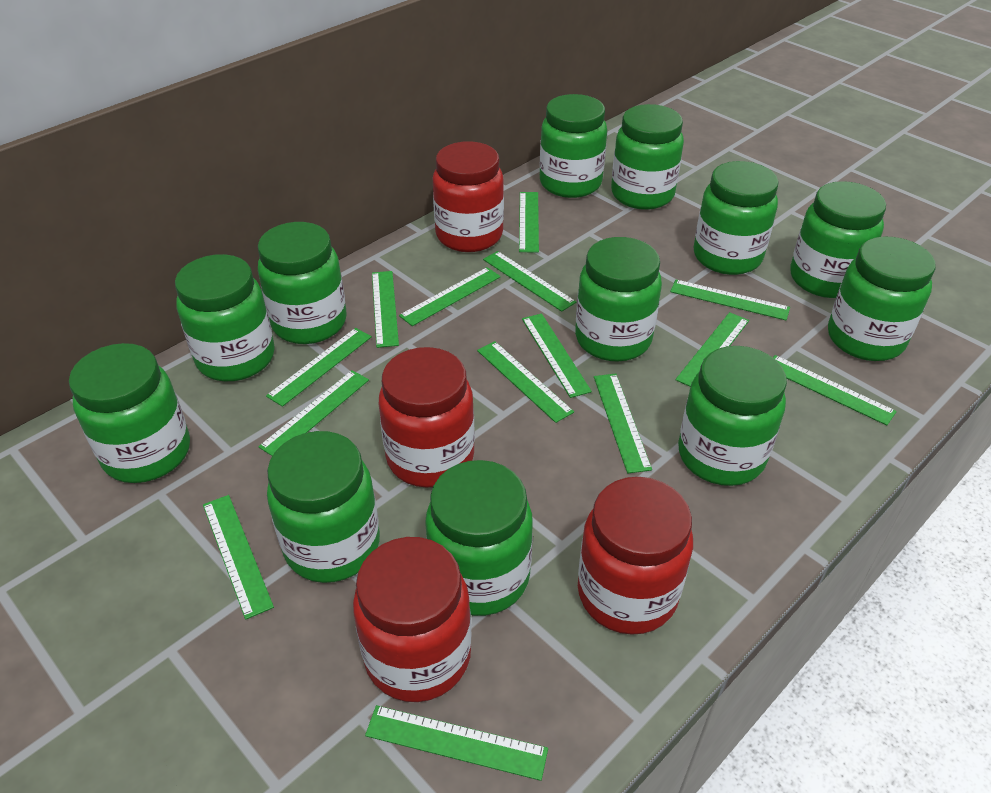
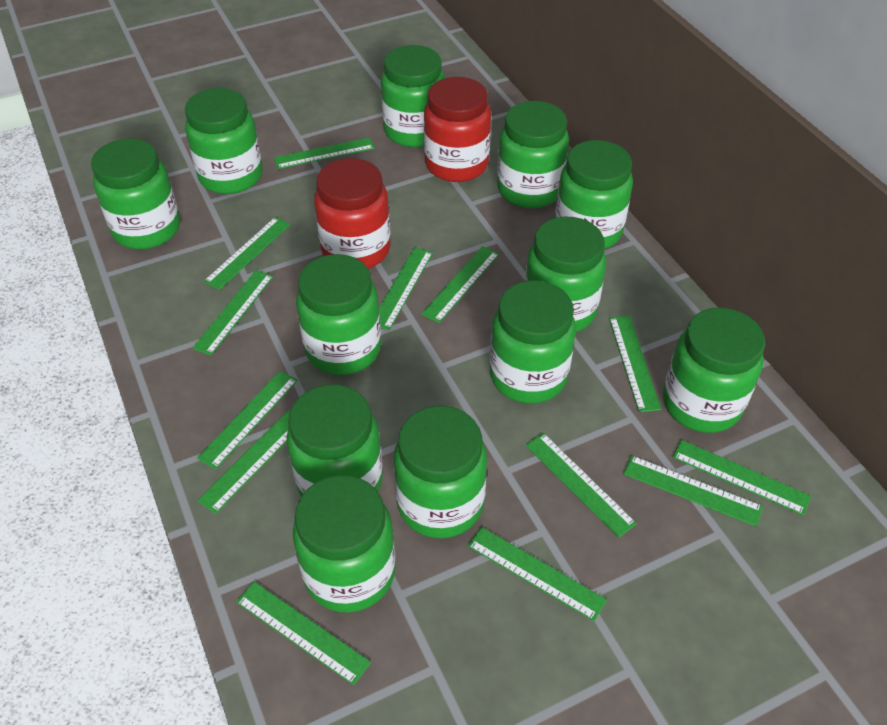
green ruler: [203,495,274,620] [258,370,369,456] [266,328,372,407] [365,705,548,781] [372,271,399,348] [399,267,501,326] [477,341,574,423] [483,251,576,312] [519,192,539,253] [522,313,592,398] [594,374,652,473] [670,280,790,320] [675,312,749,387] [773,355,897,426] = 14 -> [192,270,274,356] [197,371,298,470] [198,410,290,514] [203,217,290,290] [236,581,371,685] [274,137,375,169] [379,247,433,330] [421,246,499,323] [468,527,607,621] [526,433,637,538] [609,316,661,412] [623,455,763,527] [673,440,811,515] = 13
red jar: [353,537,471,702] [379,347,475,488] [433,141,504,252] [578,477,693,635] = 4 -> [314,158,391,269] [424,77,491,182] = 2

